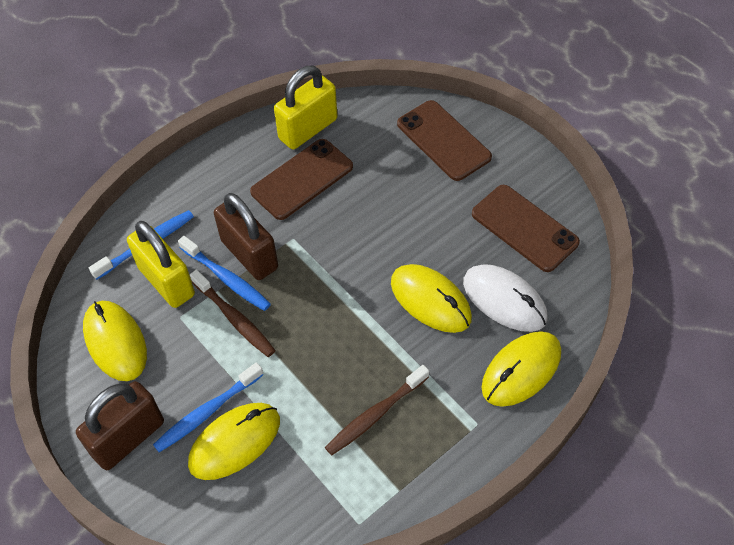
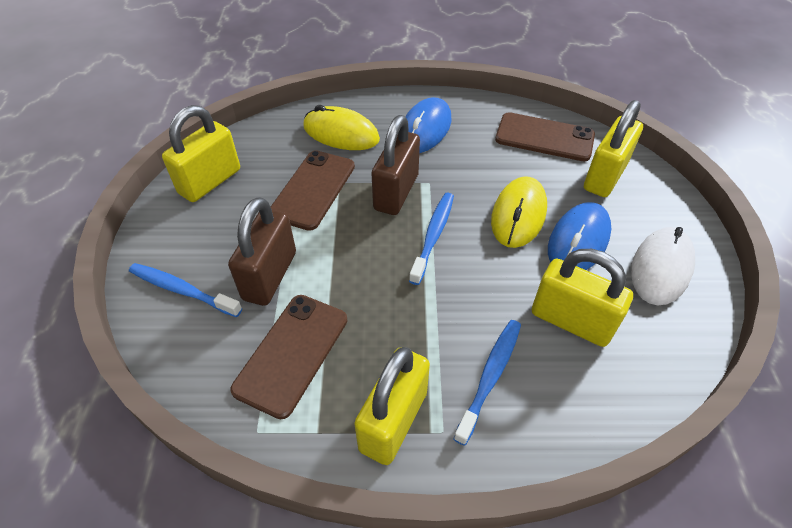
blue mouse: none = 0 -> [405,97,451,153] [548,202,612,270] = 2
brown toothbrush: [190,270,276,357] [325,365,429,455] = 2 -> none = 0
yellow mouse: [83,301,147,381] [188,403,280,480] [391,264,472,333] [481,331,561,407] = 4 -> [303,105,380,150] [491,176,547,248] = 2
yellow padlock: [127,221,195,308] [274,65,337,150] = 2 -> [162,105,240,202] [354,347,430,465] [532,249,633,347] [584,100,643,197] = 4

